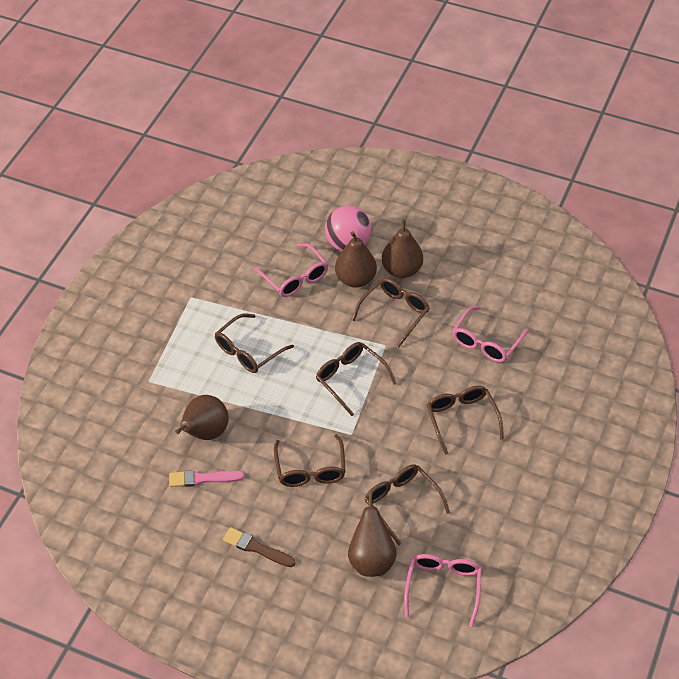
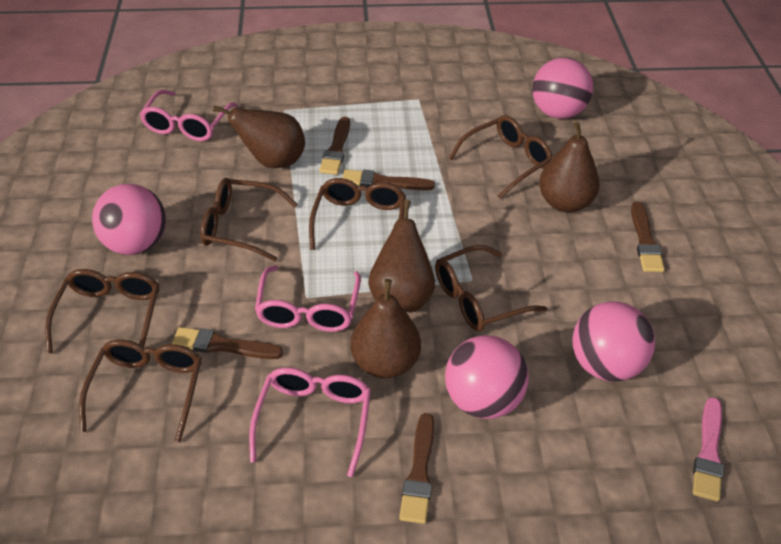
brown brush: [223,527,296,567] = 1 -> [172,327,283,359] [319,117,350,175] [342,170,435,190] [399,413,434,524] [631,202,665,272] = 5
pink ball: [325,206,371,251] = 1 -> [92,184,166,255] [445,335,529,419] [532,58,593,119] [572,301,655,382] = 4

